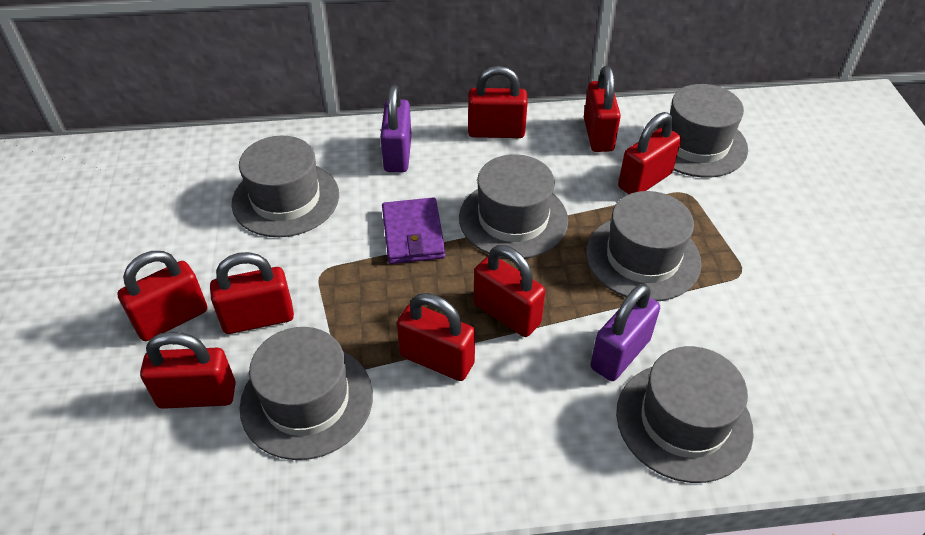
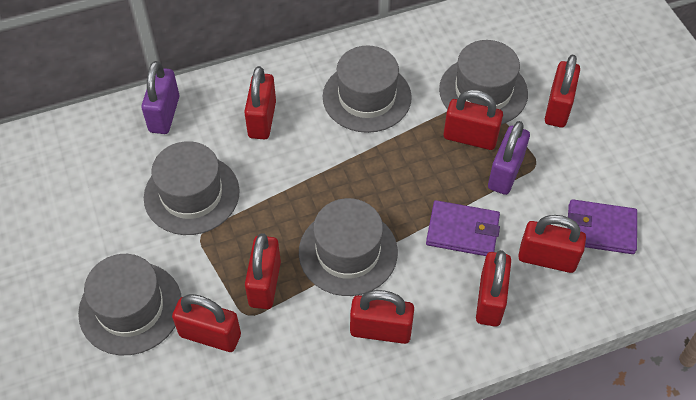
grey hat: [231,136,339,237] [240,327,373,460] [459,154,568,259] [586,191,701,301] [616,346,754,483] [654,84,748,178] = 6 -> [78,254,182,355] [144,141,240,235] [299,198,398,296] [323,46,412,133] [439,40,528,124] = 5
purple wallet: [382,197,445,264] = 1 -> [426,200,500,256] [567,199,637,254] = 2

